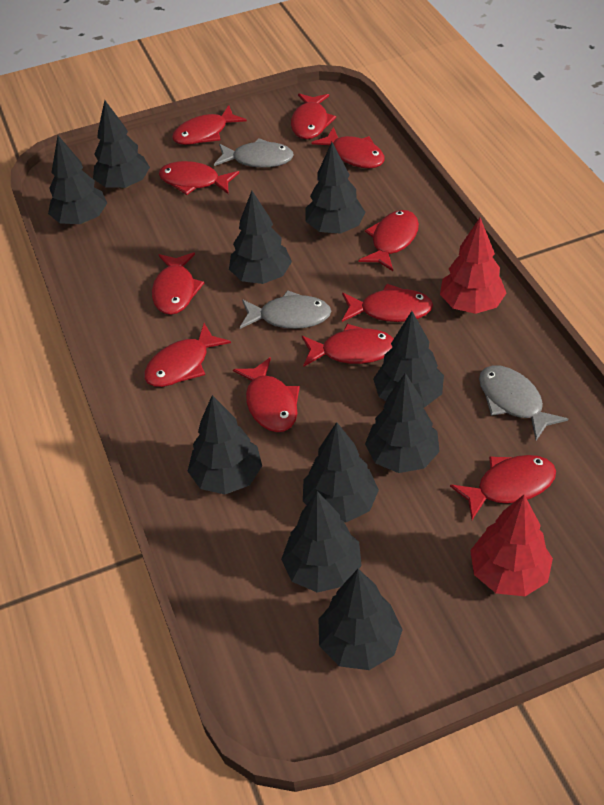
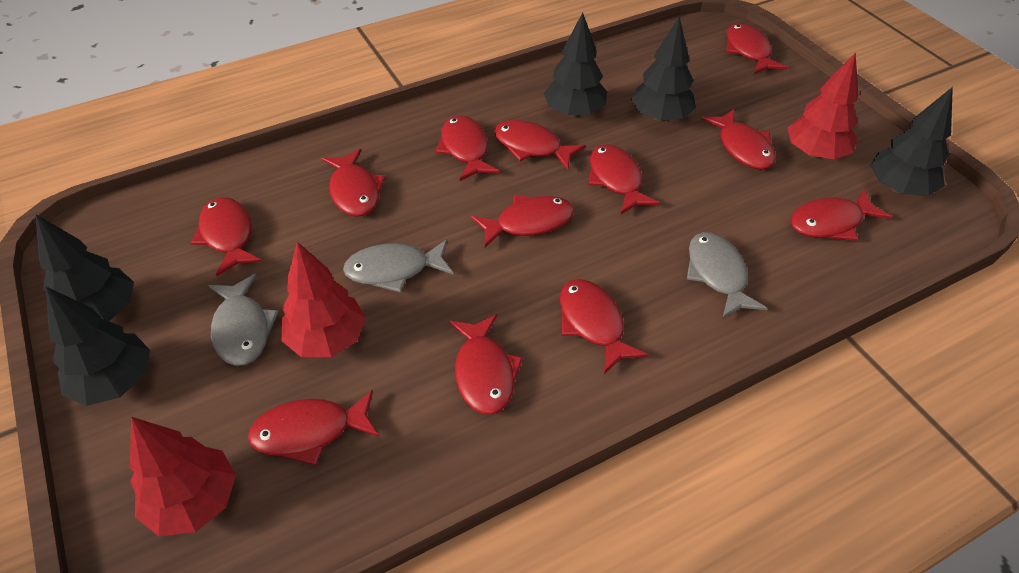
black tree: [48,136,107,224] [93,100,150,189] [188,395,262,495] [229,191,292,284] [281,491,362,593] [303,422,379,522] [305,142,365,234] [319,569,403,670] [365,373,440,473] [373,311,444,407] = 10 -> [36,215,134,321] [46,287,150,406] [544,12,607,117] [631,17,696,122] [870,87,953,196] = 5
red fish: [144,323,231,387] [152,252,204,315] [159,161,239,195] [172,105,247,145] [233,357,300,432] [291,93,336,139] [302,324,394,367] [311,127,385,169] [342,284,433,322] [359,210,419,271] [450,455,556,520] = 11 -> [191,197,263,276] [248,390,379,465] [321,149,385,216] [435,116,500,181] [449,314,523,415] [471,195,574,247] [494,120,586,170] [560,279,648,374] [589,144,660,214] [701,109,776,170] [726,24,788,74] [790,189,891,241] = 12
red tree: [440,218,506,314] [470,495,553,596] = 2 -> [130,417,236,536] [282,242,366,357] [787,52,858,160] = 3

